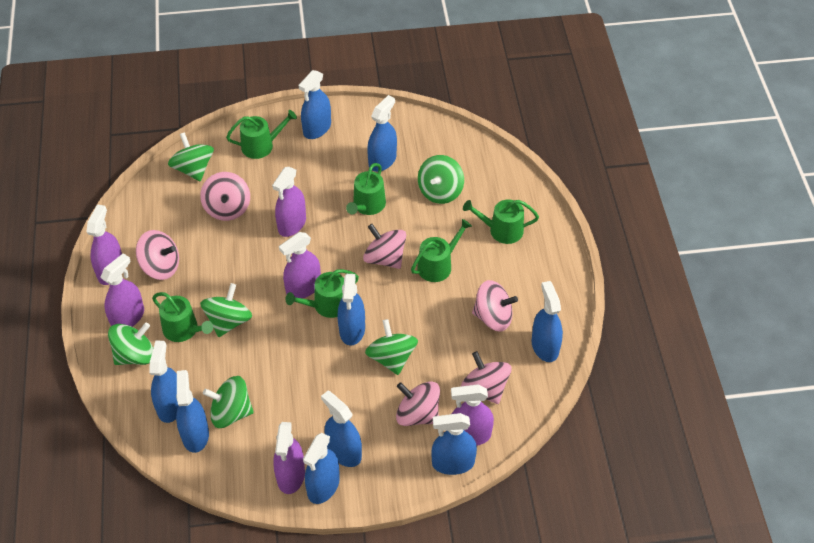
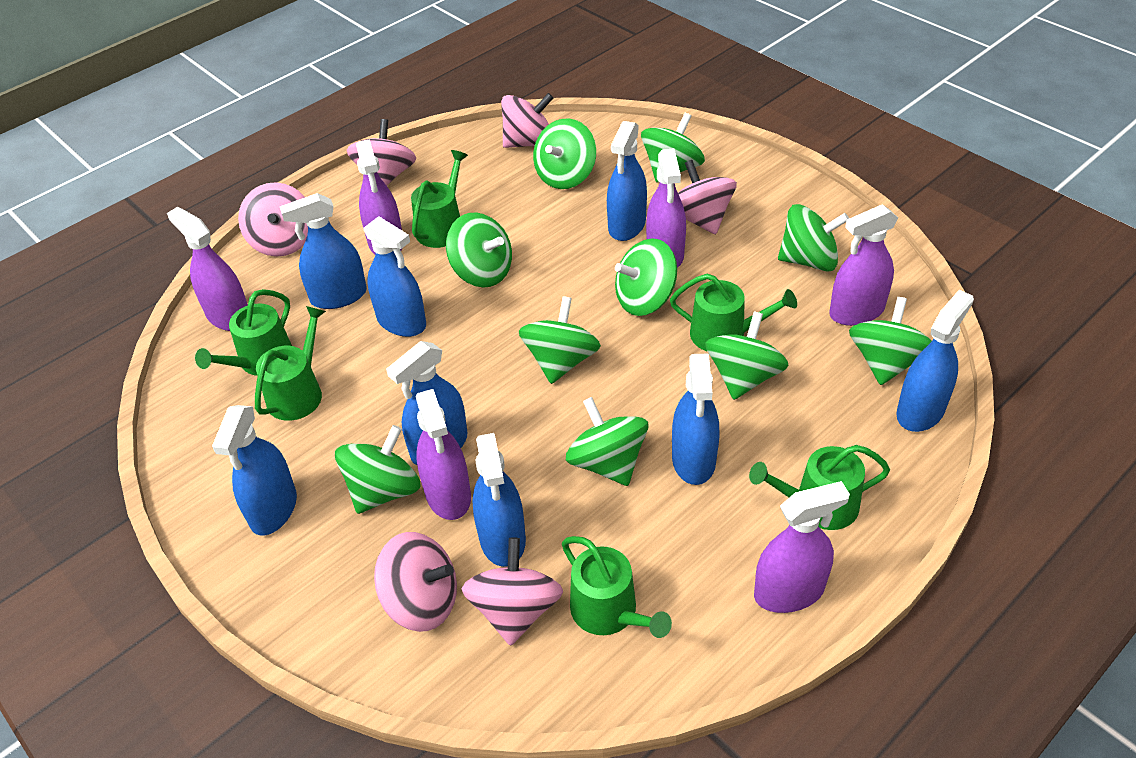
blue spray bottle: [150,340,179,423] [176,370,209,453] [298,70,331,139] [303,433,340,504] [321,391,362,467] [338,274,365,346] [367,95,397,172] [431,413,477,475] [531,281,563,362] = 9 -> [212,405,297,536] [280,193,367,309] [364,216,426,337] [386,341,467,465] [472,433,526,567] [607,121,647,241] [672,354,719,485] [896,290,974,432] = 8
green spinning top: [108,323,153,365] [168,132,214,181] [200,283,252,337] [203,376,254,428] [365,319,418,375] [418,155,464,204] = 6 -> [335,425,421,514] [446,213,512,288] [519,296,601,384] [533,118,596,189] [566,397,649,486] [615,238,677,316] [641,113,705,183] [705,312,789,400] [778,204,849,272] [849,297,932,385] = 10

